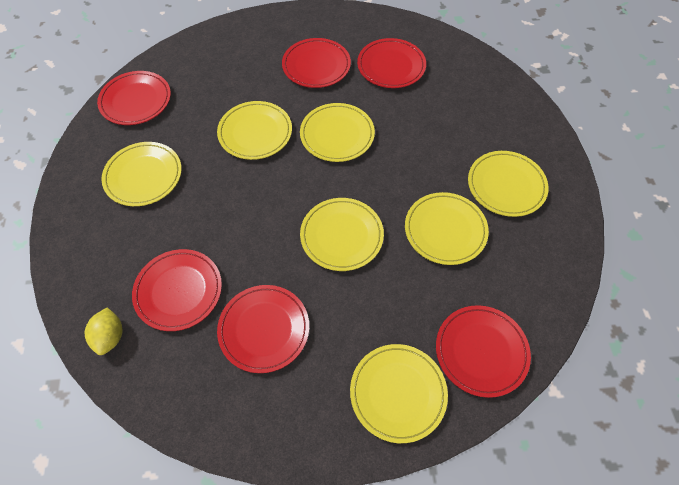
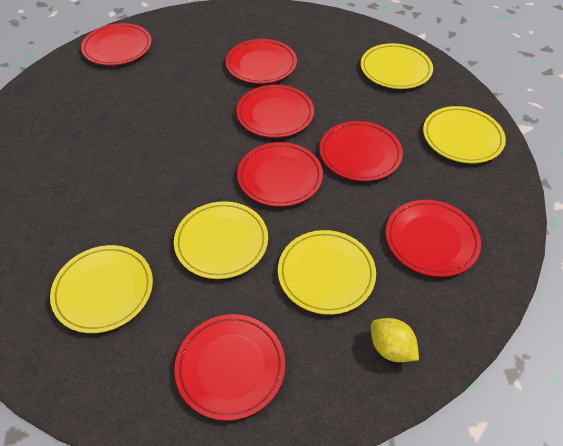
red plate: [97,71,171,125] [132,249,222,331] [217,285,309,373] [282,38,351,88] [357,38,426,88] [436,305,531,398] = 6 -> [81,23,152,65] [174,314,285,421] [226,39,297,84] [236,85,314,138] [237,142,323,207] [320,121,403,181] [386,200,481,277] = 7
yellow plate: [101,142,182,206] [217,101,292,160] [300,103,375,162] [300,198,384,271] [350,344,448,443] [405,192,489,265] [468,151,549,217] = 7 -> [50,245,153,333] [174,201,268,279] [278,230,376,315] [361,43,433,89] [423,106,506,163] = 5

